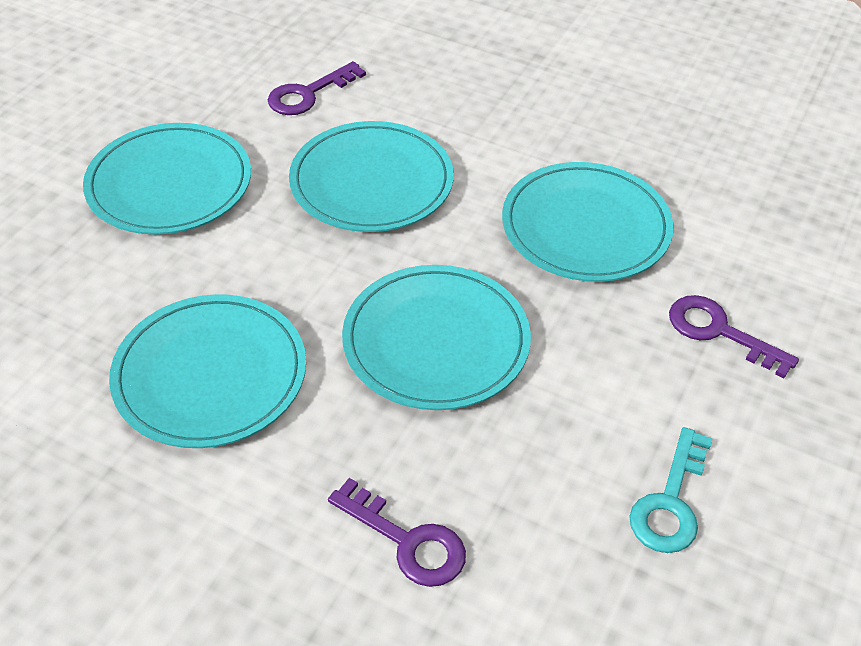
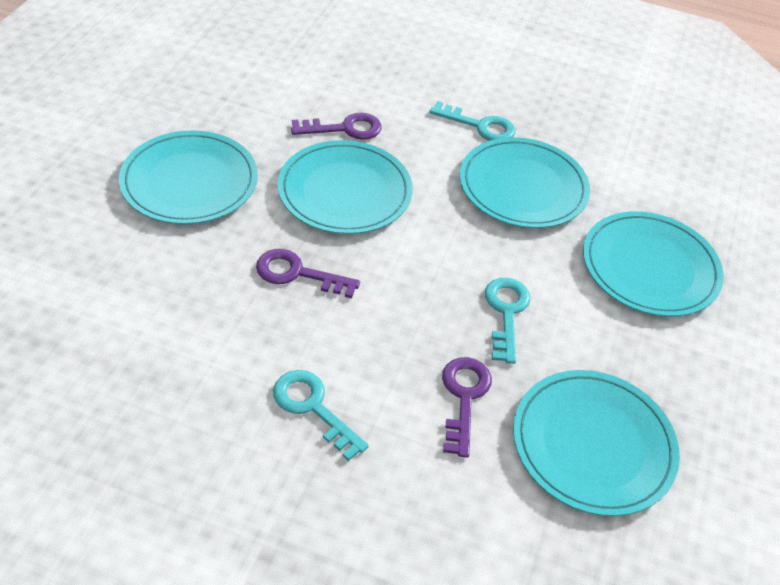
turquoise key: [629,427,712,553] = 1 -> [273,370,369,461] [429,101,515,141] [485,278,530,364] = 3

